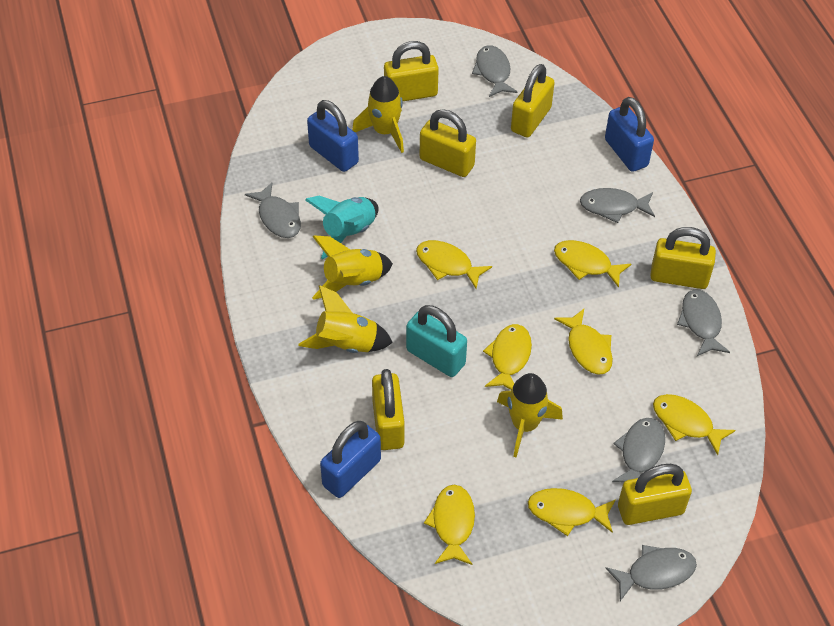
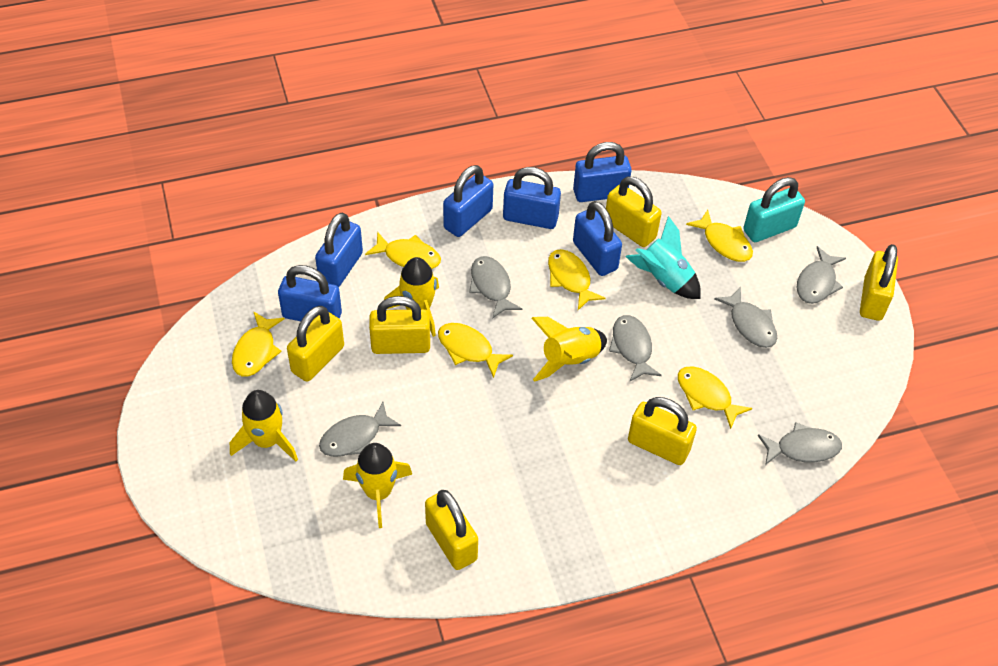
blue padlock: [307,100,359,172] [320,421,381,498] [605,97,654,172] = 3 -> [278,265,342,321] [315,213,363,287] [443,165,494,237] [503,167,561,229] [573,142,632,202] [573,201,622,276] = 6
yellow fish: [416,240,492,289] [424,485,475,565] [483,324,532,390] [528,488,616,536] [554,240,631,288] [554,309,613,375] [653,394,736,455] = 7 -> [232,311,284,376] [365,232,441,269] [438,323,513,378] [548,249,606,310] [678,367,752,429] [686,210,753,262] = 6

